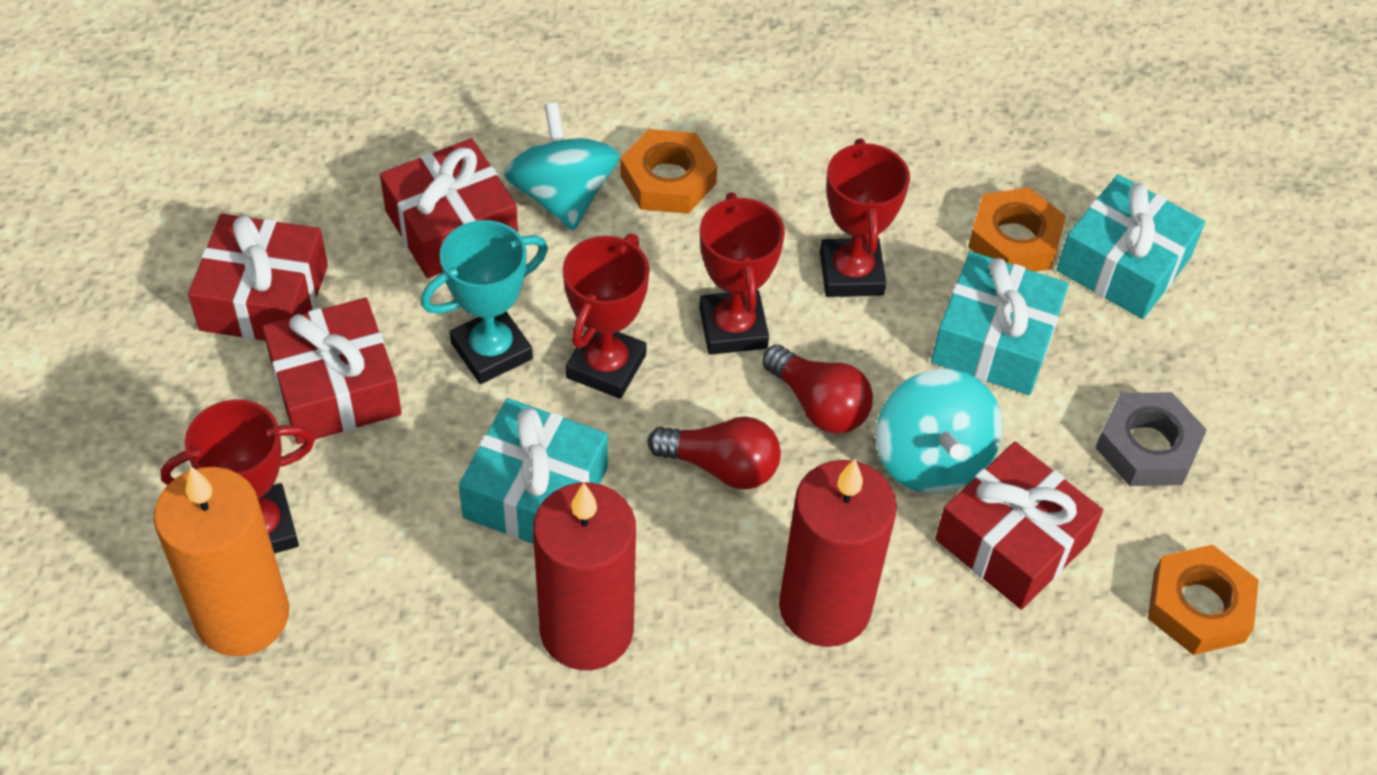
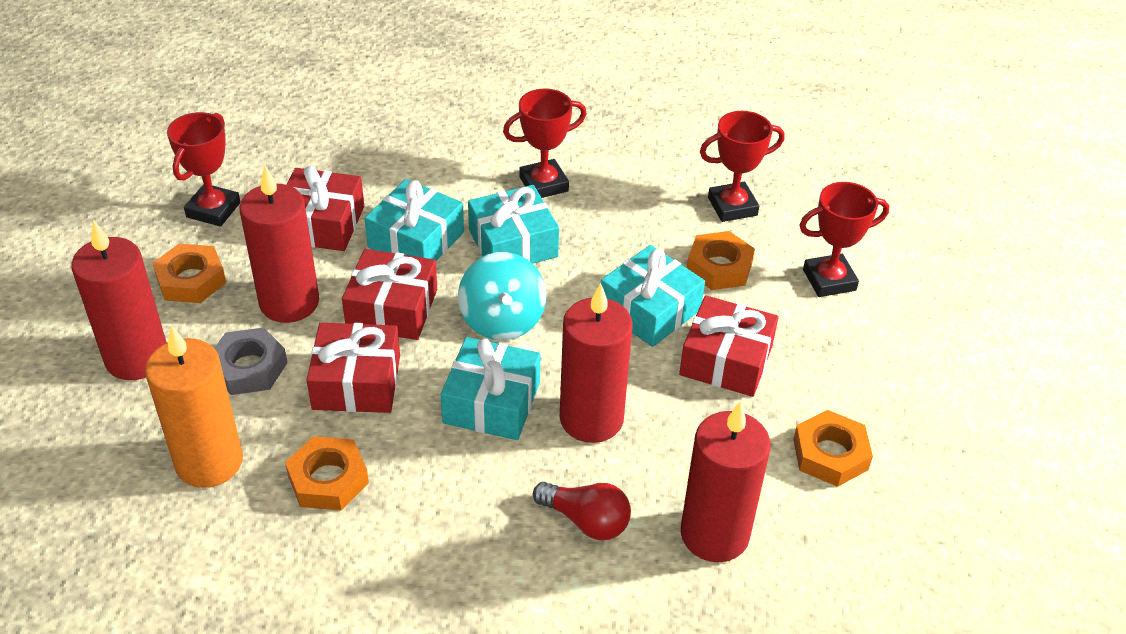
orange nut: [620,129,717,214] [968,187,1066,272] [1148,545,1259,655] = 3 -> [152,243,226,303] [285,436,369,511] [687,231,755,290] [793,410,873,487] = 4
red candle: [533,483,636,670] [779,459,897,647] = 2 -> [71,220,167,380] [240,166,319,323] [560,283,633,443] [681,401,771,562] = 4
red light bulb: [647,416,781,490] [762,345,873,434] = 2 -> [533,482,631,540] = 1
turquoise gift: [459,398,608,544] [931,251,1069,395] [1056,174,1205,319] = 3 -> [364,179,464,261] [441,337,540,440] [468,185,559,264] [601,245,705,347] = 4
turquoise spinning top: [503,102,620,231] [875,369,1003,494] = 2 -> [458,252,546,340] = 1
turquoise trophy: [421,220,548,384] = 1 -> none = 0

